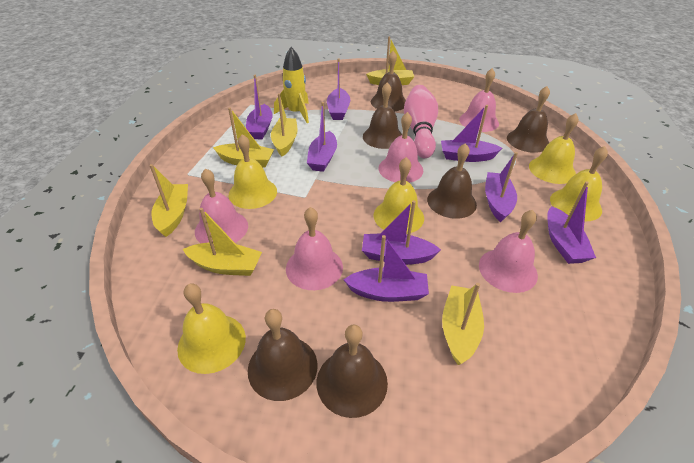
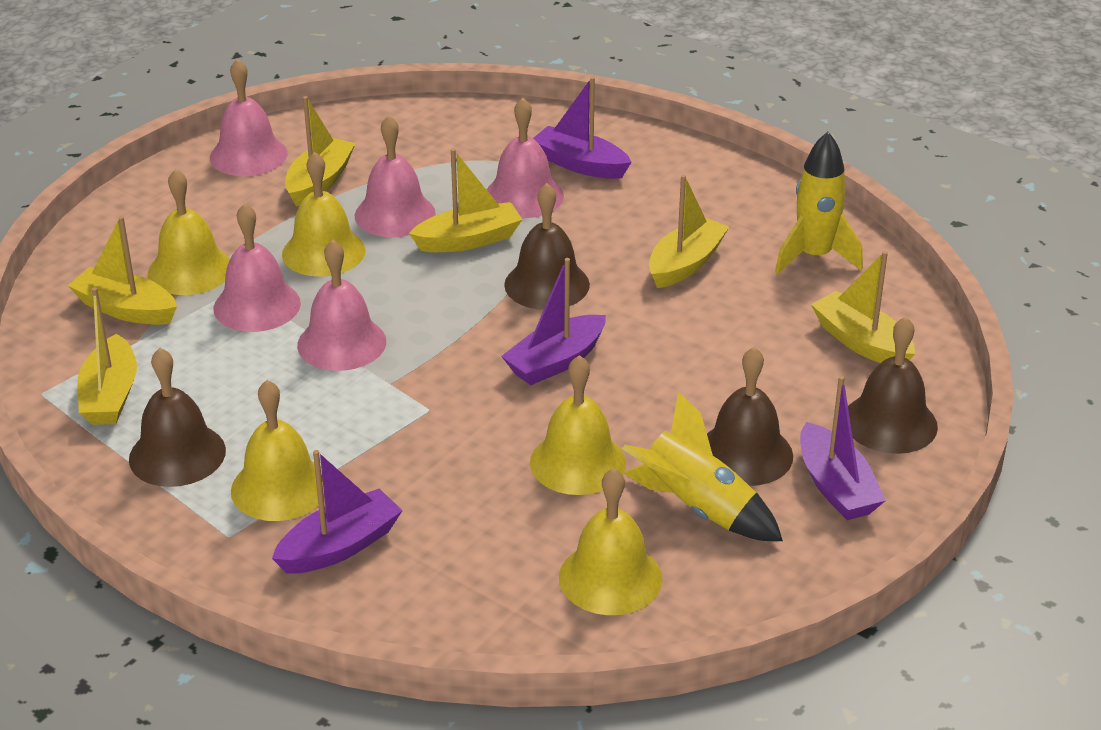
brown bell: [248,309,318,401] [317,324,388,418] [363,82,402,149] [371,51,406,111] [427,143,477,219] [507,86,550,153] = 6 -> [129,348,226,487] [504,183,590,310] [707,347,793,486] [848,317,938,454] = 4
pink bowling pin: [404,85,438,158] = 1 -> none = 0
purple boat: [246,75,273,139] [307,102,337,172] [327,59,350,120] [344,235,429,302] [362,200,441,265] [441,105,502,162] [485,152,518,222] [547,182,596,264] = 8 -> [272,450,403,574] [501,258,606,385] [533,77,632,179] [800,376,886,520] = 4
yellow rocket: [274,47,309,123] = 1 -> [622,391,783,541] [775,132,863,274] = 2

